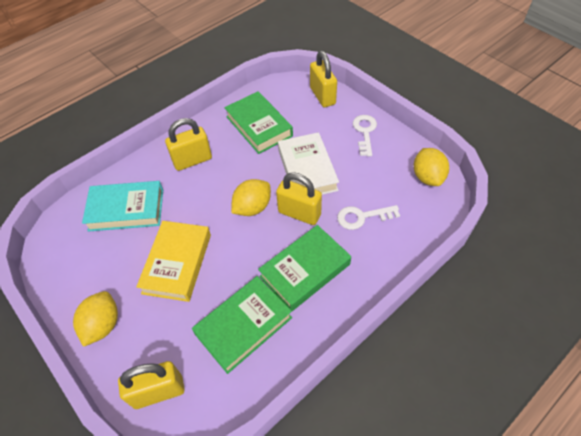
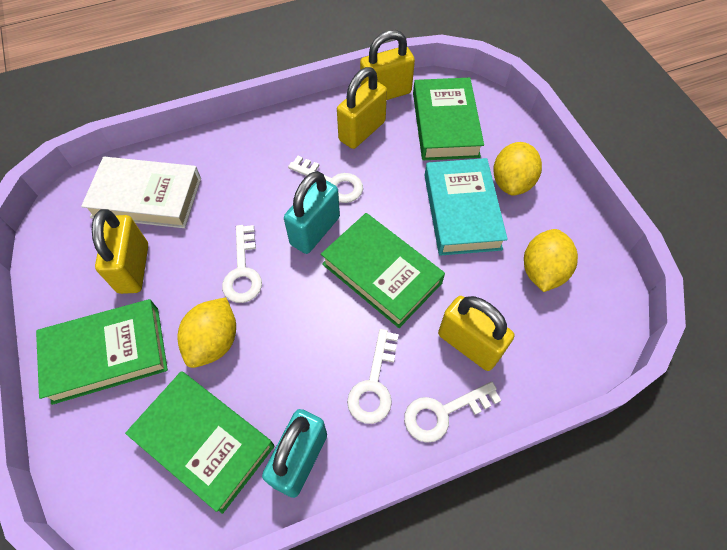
green book: [192,276,292,374] [225,91,293,154] [258,225,351,311] = 3 -> [36,299,168,405] [125,371,275,514] [321,213,445,328] [413,78,484,160] = 4
turquoise padlock: none = 0 -> [262,409,327,498] [284,171,340,254] = 2
white key: [337,205,400,230] [353,115,377,156] = 2 -> [222,225,262,303] [288,156,363,203] [347,329,399,424] [404,382,501,443] = 4
yellow book: [136,221,211,302] = 1 -> none = 0

